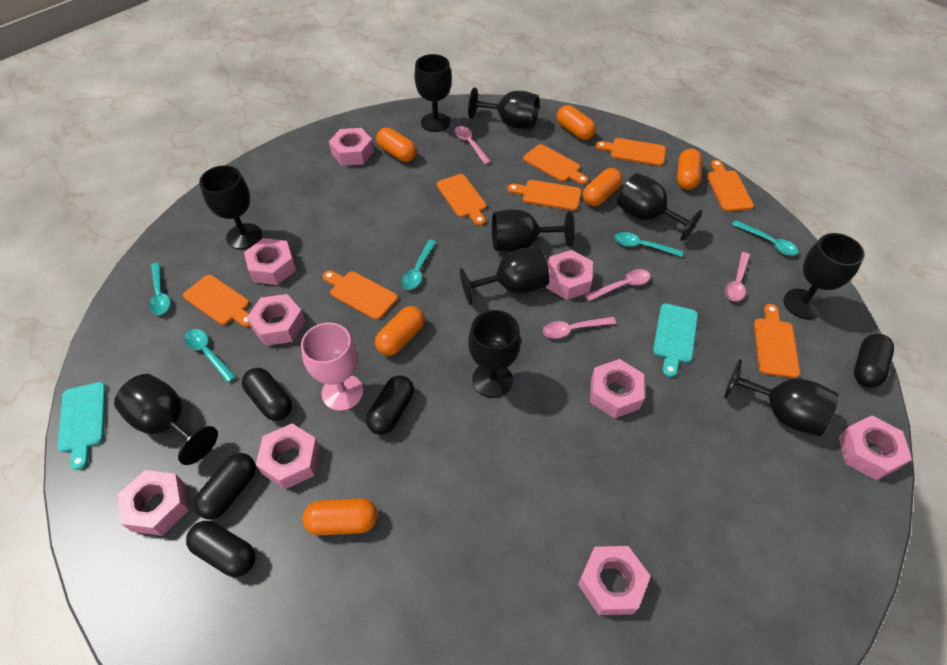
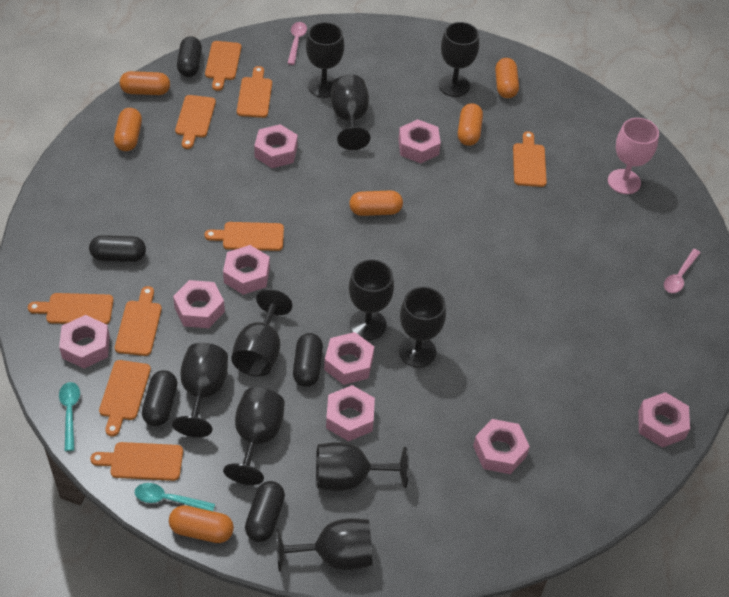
orange cutting board: [183,275,250,327] [323,271,398,320] [437,174,486,226] [507,180,581,211] [523,144,588,185] [596,138,666,166] [707,160,754,212] [754,304,800,378] = 8 -> [28,293,114,324] [90,442,183,481] [99,360,151,436] [115,286,162,356] [175,95,216,149] [204,222,284,251] [205,41,241,91] [237,66,272,118] [513,131,547,187] = 9
pink spoon: [454,126,491,164] [543,317,616,339] [585,269,651,301] [725,252,750,302] = 4 -> [287,22,307,65] [664,249,701,293] = 2
turquoise cutting board: [57,382,106,470] [653,304,698,377] = 2 -> none = 0
turquoise spoon: [149,262,170,315] [184,329,236,383] [401,240,436,290] [614,232,683,257] [732,220,798,256] = 5 -> [59,382,80,451] [135,483,215,511] = 2

